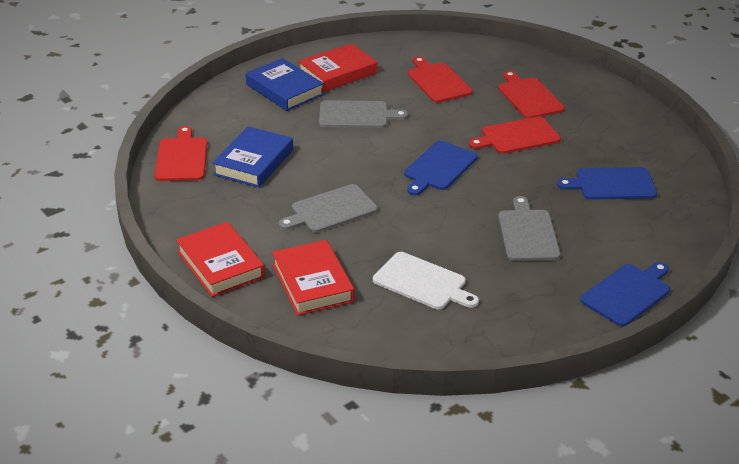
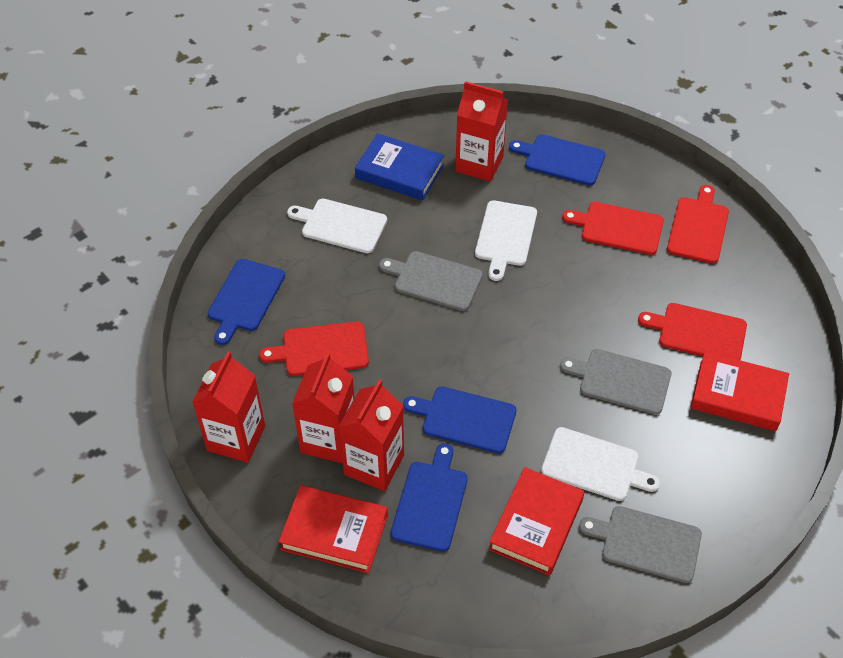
blue book: [212,126,293,188] [246,58,324,111] = 2 -> [355,133,444,201] = 1
blue cutting board: [404,141,478,195] [557,167,657,200] [580,262,670,327] = 3 -> [208,259,285,345] [391,443,468,552] [403,386,517,454] [509,134,606,185] = 4
red carton: none = 0 -> [192,352,265,463] [292,352,354,463] [338,379,404,491] [455,81,508,182] = 4
white cutting board: [373,252,479,309] = 1 -> [287,199,387,253] [475,200,537,281] [541,427,660,501] = 3

